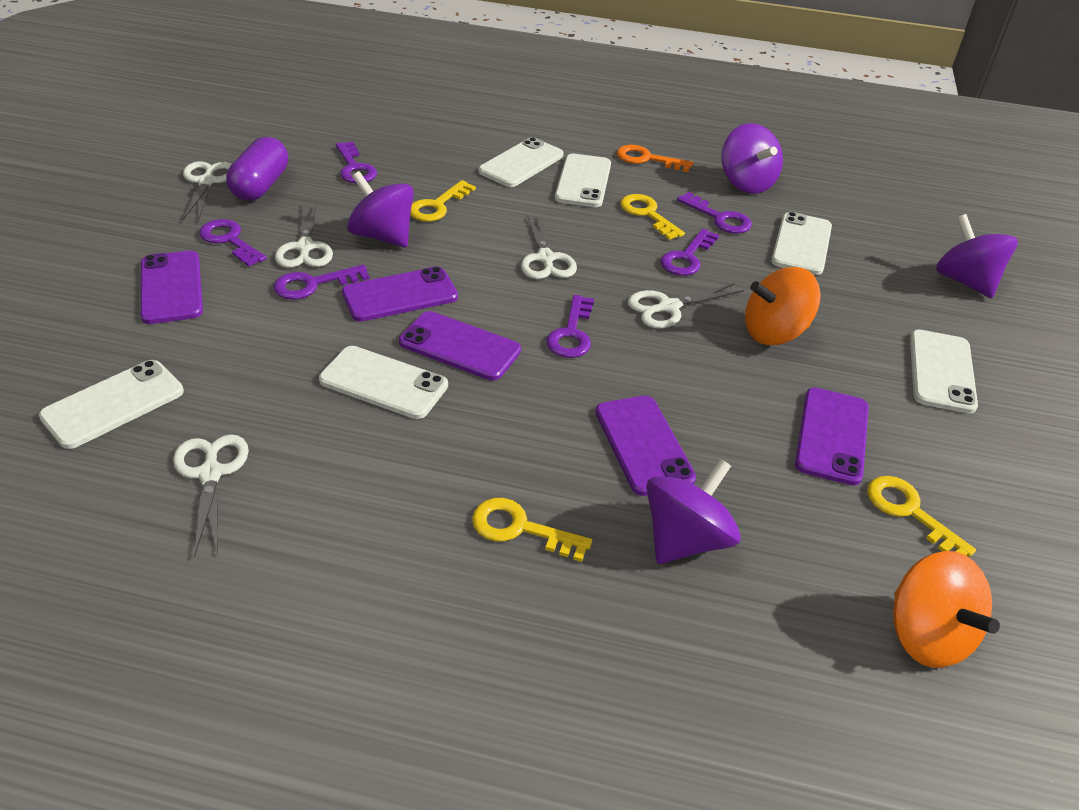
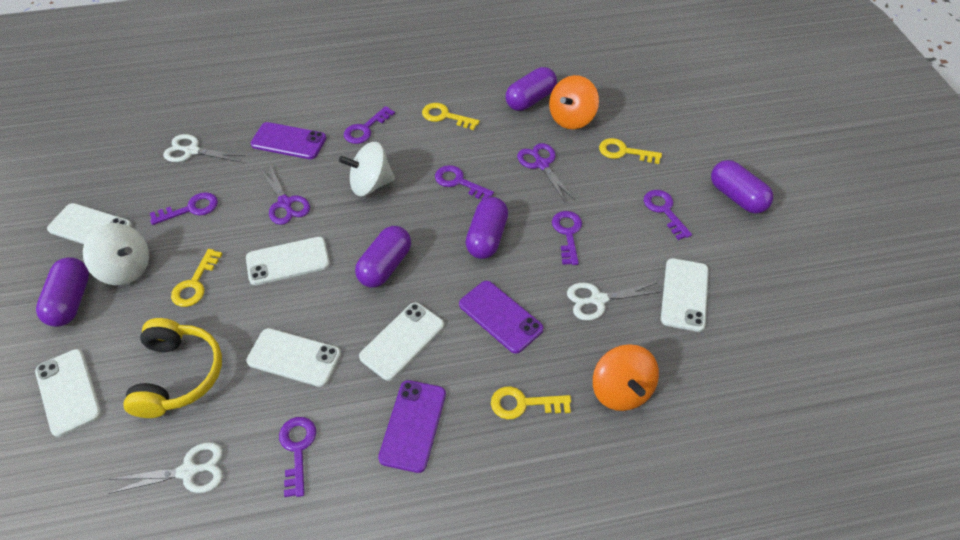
orange key: [617,145,693,172] = 1 -> none = 0
purple capsule: [226,137,288,201] = 1 -> [36,257,89,327] [355,226,411,288] [465,197,508,259] [506,67,557,111] [711,160,773,214] = 5
purple phone: [140,251,203,324] [342,267,458,321] [399,311,521,381] [595,396,696,496] [795,388,869,485] = 5 -> [251,122,326,159] [378,380,446,473] [459,281,543,354] = 3
purple scissors: none = 0 -> [260,163,310,225] [517,143,575,203] = 2
purple spinning top: [347,171,414,247] [646,459,741,564] [721,123,783,194] [936,214,1018,298] = 4 -> none = 0
white scissors: [173,434,249,557] [183,161,232,221] [275,201,333,268] [521,214,577,279] [628,283,744,328] = 5 -> [108,442,223,494] [163,134,246,162] [567,282,663,321] = 3
white spinning top: none = 0 -> [83,223,149,285] [339,142,395,196] = 2
yellow headphones: none = 0 -> [123,318,222,418] = 1

